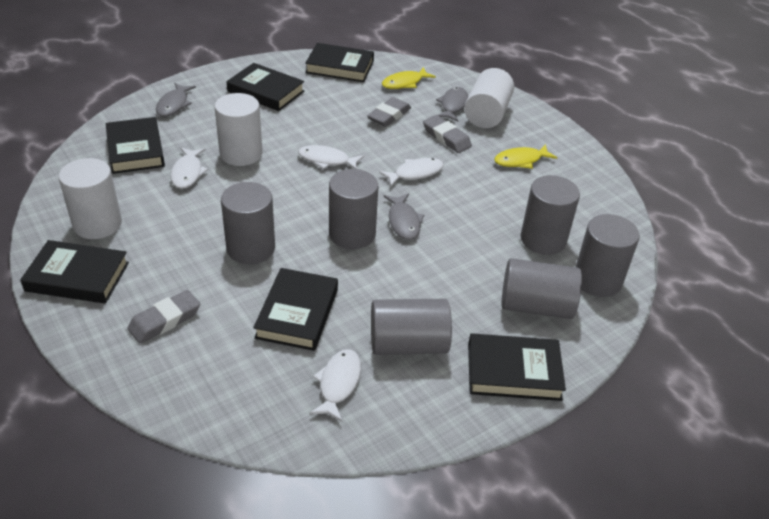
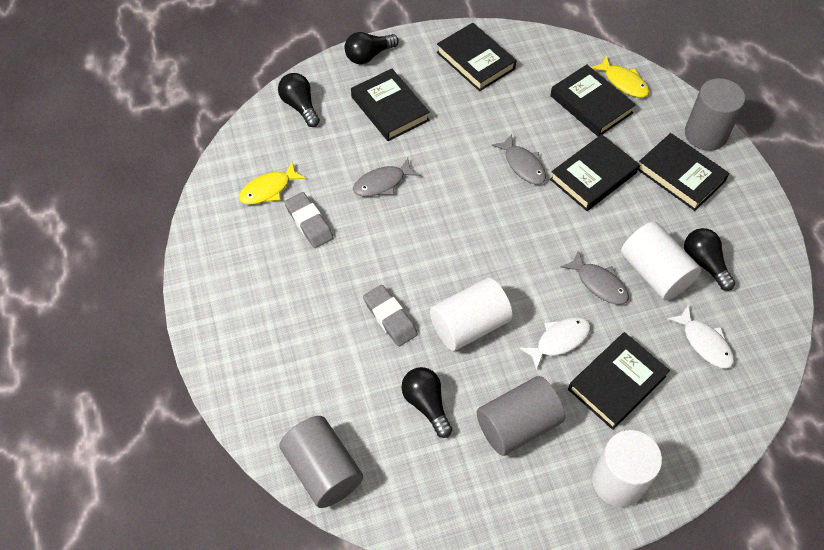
black light bulb: none = 0 -> [278,73,320,127] [344,32,399,64] [402,367,452,438] [684,228,735,291] = 4
grey cylinder: [221,182,275,264] [329,169,378,249] [371,299,452,355] [502,258,582,319] [521,175,580,255] [576,214,640,297] = 6 -> [279,416,363,508] [476,376,565,456] [685,78,745,151] = 3
grey eraser: [127,290,200,343] [367,97,411,127] [423,115,472,153] = 3 -> [284,192,334,248] [363,285,418,347] = 2
white fish: [171,148,208,189] [298,145,364,169] [309,349,361,422] [379,158,444,187] = 4 -> [519,317,591,370] [667,305,734,369] = 2

